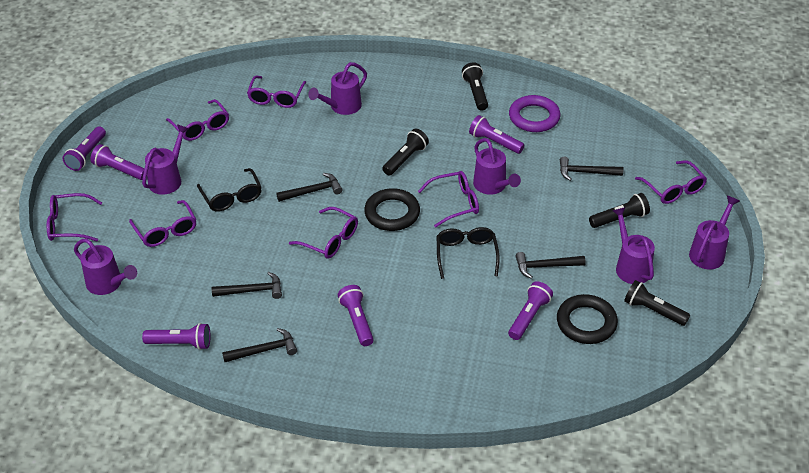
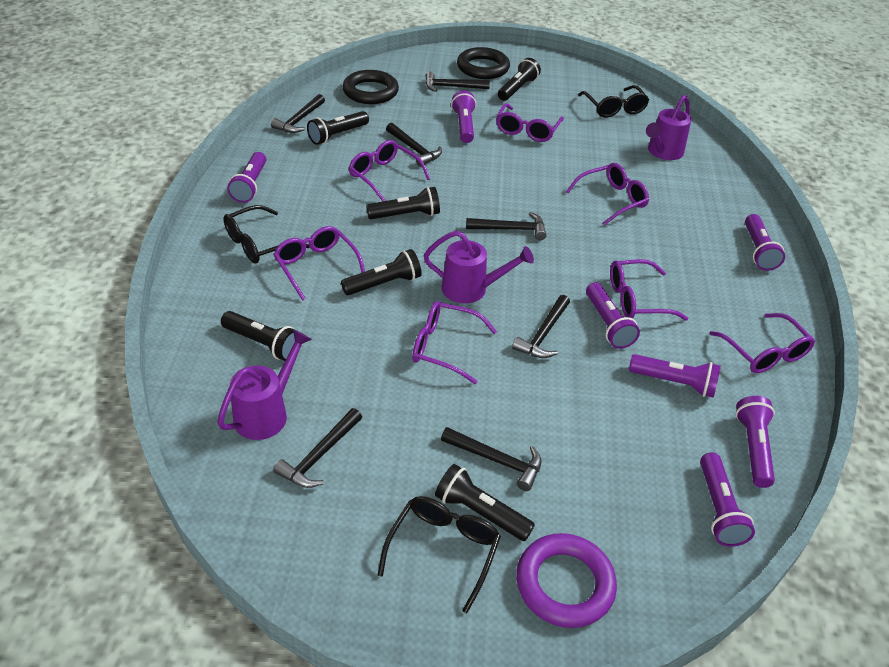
black flashlight: [382,129,429,176] [462,62,488,111] [589,193,650,228] [624,280,690,326] = 4 -> [221,311,299,361] [307,111,369,145] [341,249,422,296] [366,187,440,219] [435,464,535,541] [498,58,541,101] = 6
black glasses: [197,168,262,211] [437,227,500,279] = 2 -> [223,205,310,263] [378,496,501,614] [578,85,649,118] = 3
black hammer: [212,272,282,299] [222,328,297,362] [276,173,343,202] [516,252,586,279] [560,157,624,181] = 5 -> [271,94,325,133] [273,408,362,488] [386,123,442,166] [425,72,490,92] [441,427,541,491] [466,212,547,240] [512,295,570,358] = 7
purple flashlight: [63,126,106,171] [91,144,145,180] [142,323,211,350] [338,285,374,346] [469,115,524,154] [508,281,553,340] = 6 -> [227,152,266,203] [451,91,476,143] [586,282,640,349] [629,354,721,398] [700,452,755,547] [736,396,775,488] [745,214,785,271] = 7
purple watering can: [74,239,137,295] [142,124,189,195] [308,62,367,115] [473,138,521,195] [612,207,655,284] [689,196,740,269] = 6 -> [217,330,312,440] [424,230,534,303] [646,95,692,160] = 3

